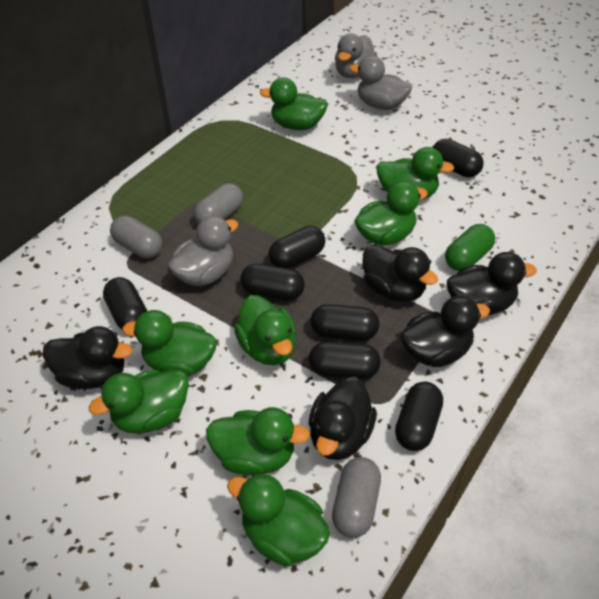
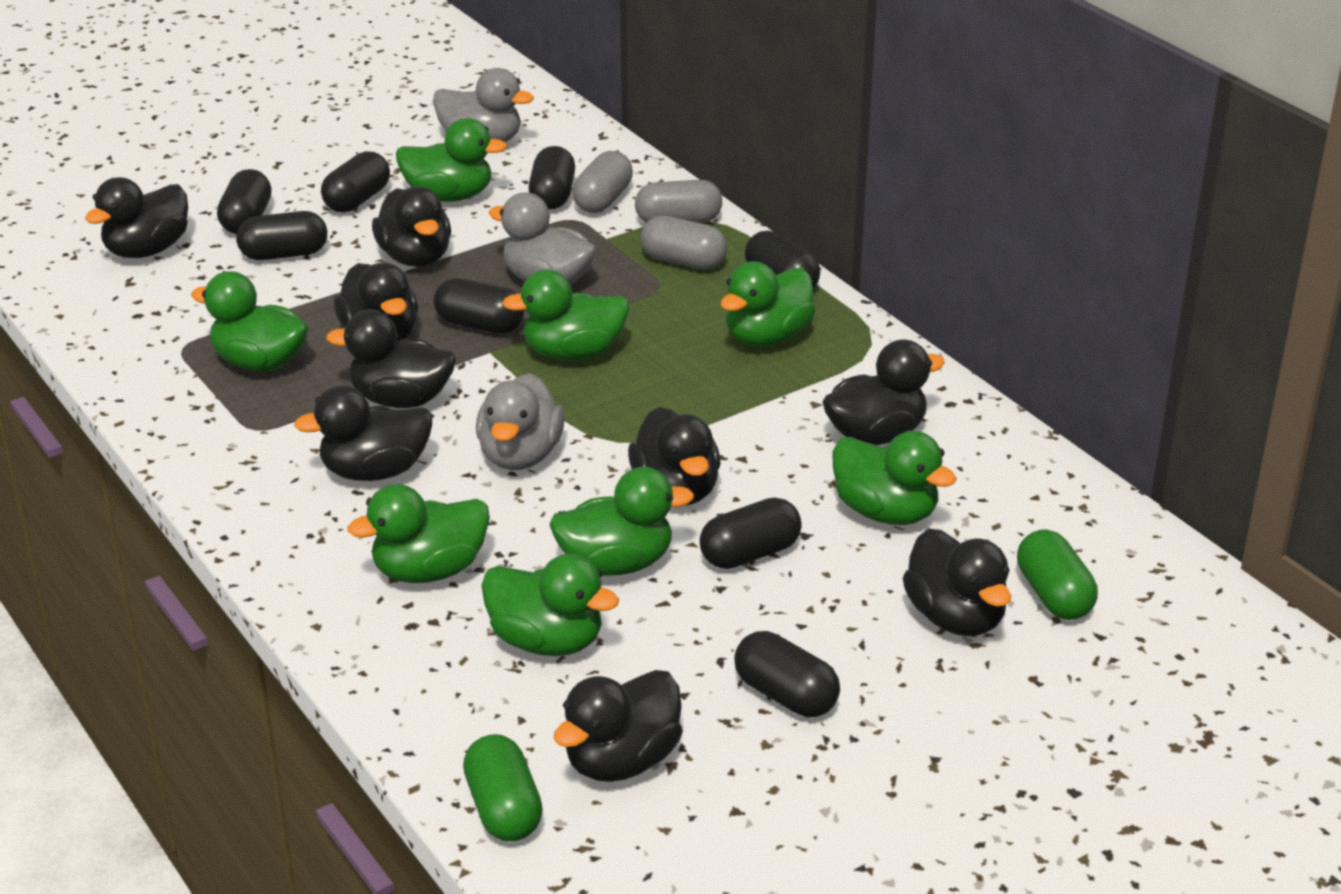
black capsule: [103,277,147,329] [240,264,305,301] [269,226,325,268] [309,341,381,379] [311,304,379,341] [395,382,443,451] [433,139,484,177] = 7 -> [217,169,272,234] [236,211,327,260] [321,151,390,212] [434,278,524,334] [528,146,575,210] [700,497,802,569] [734,631,840,717] [745,231,820,288] = 8
black duck: [43,326,132,389] [309,377,377,460] [363,244,438,302] [400,296,490,367] [447,252,537,315] = 5 -> [85,177,188,258] [294,385,432,481] [326,310,456,408] [333,263,418,341] [372,186,451,267] [553,670,683,782] [628,407,721,505] [823,340,945,445] [903,528,1011,636] = 9
green capsule: [445,224,495,271] = 1 -> [463,734,543,841] [1017,529,1098,620] = 2

